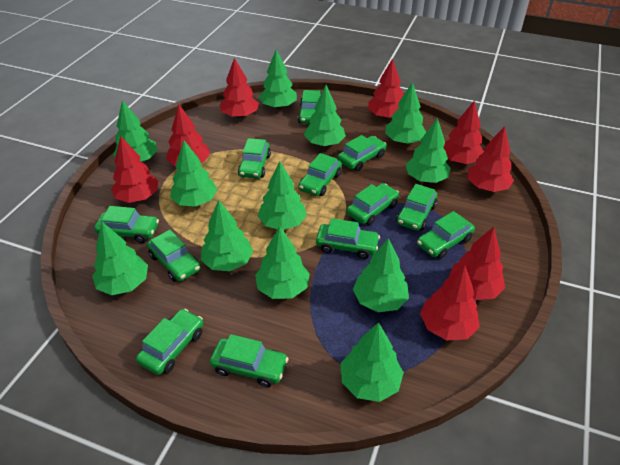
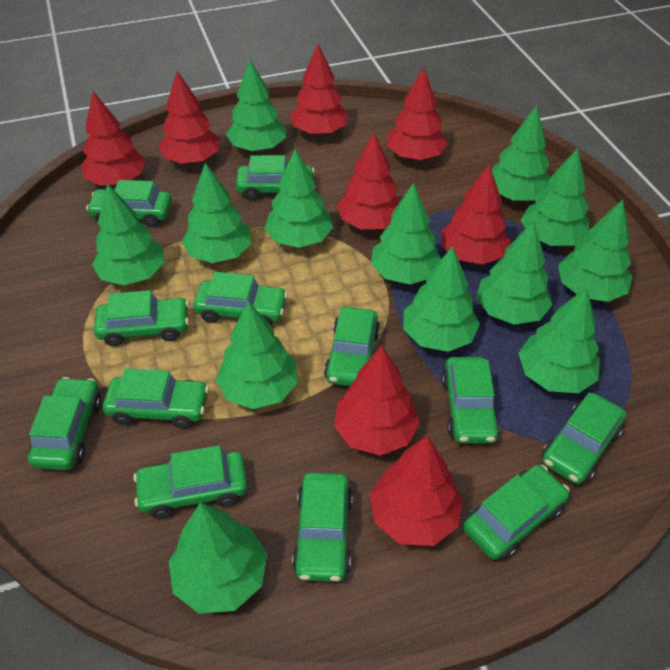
green tree: [92,222,148,295] [113,100,158,162] [170,140,217,207] [201,200,253,271] [255,226,310,299] [258,162,307,230] [259,50,297,109] [304,85,346,146] [341,322,404,402] [353,238,409,312] [385,82,426,144] [405,118,451,183] = 12 -> [92,183,164,285] [169,502,267,614] [182,163,251,263] [216,301,298,409] [226,60,286,152] [264,148,333,248] [371,183,441,284] [403,246,480,352] [476,221,552,325] [492,106,551,201] [518,287,600,393] [521,148,590,246] [558,199,632,302] = 13

